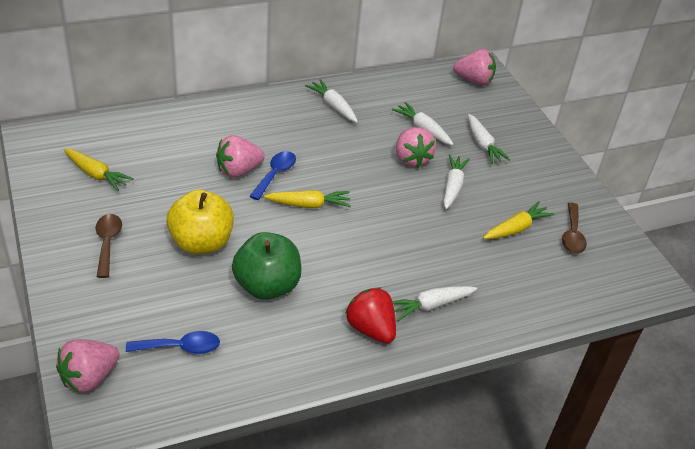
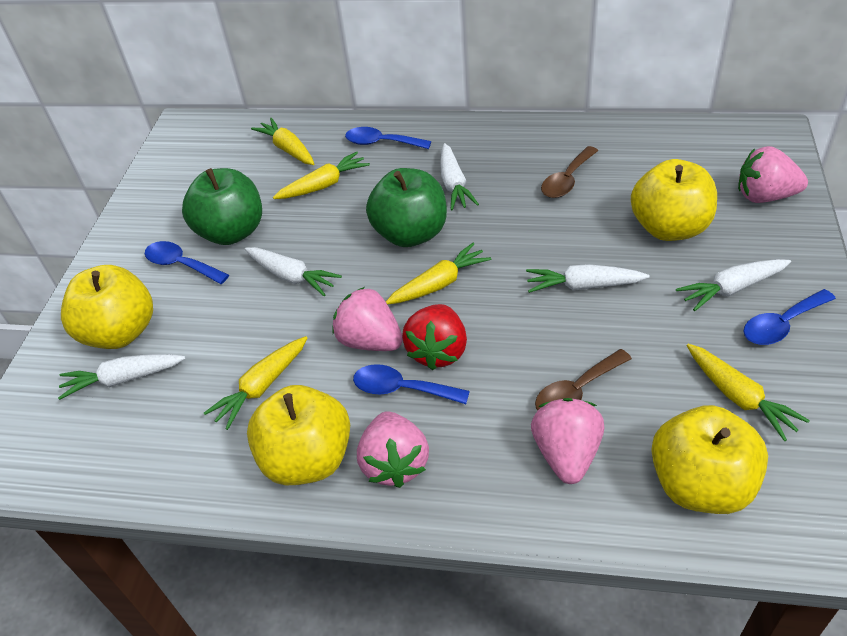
blue spoon: [126,331,220,354] [250,151,296,200] = 2 -> [145,241,229,284] [345,127,432,149] [353,364,470,404] [743,289,836,345] = 4
green apple: [232,232,302,300] = 1 -> [182,168,262,245] [366,168,447,247] = 2
yellow apple: [166,190,234,254] = 1 -> [61,265,153,349] [247,385,350,485] [631,159,717,241] [651,405,768,514] = 4
yellow carrot: [64,148,134,191] [264,190,351,208] [483,201,554,239] = 3 -> [204,336,307,430] [251,118,314,165] [273,152,370,199] [386,243,491,304] [687,344,810,441] = 5

